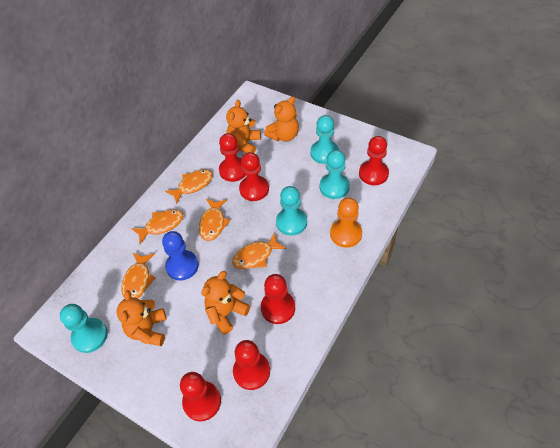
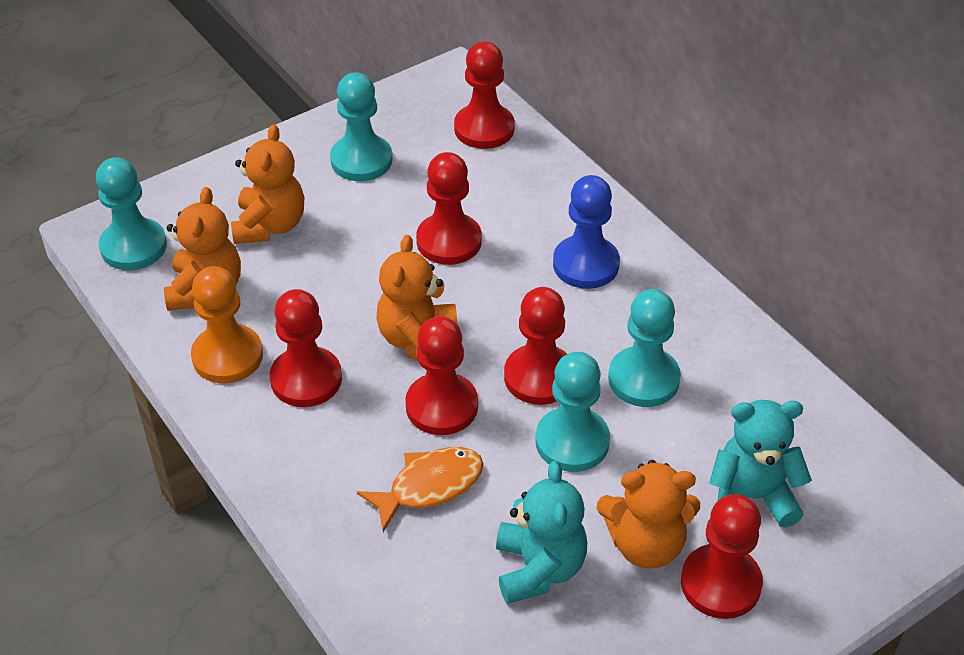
orange fish: [121,252,156,298] [131,209,183,244] [165,169,213,204] [199,199,230,241] [232,232,286,269] = 5 -> [357,447,483,532] = 1
turquoise teddy bear: none = 0 -> [496,461,587,604] [709,400,812,527] = 2

